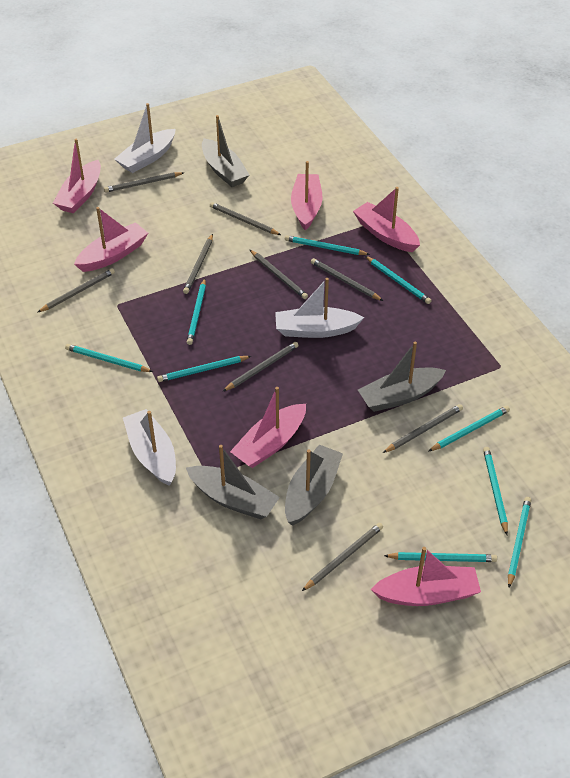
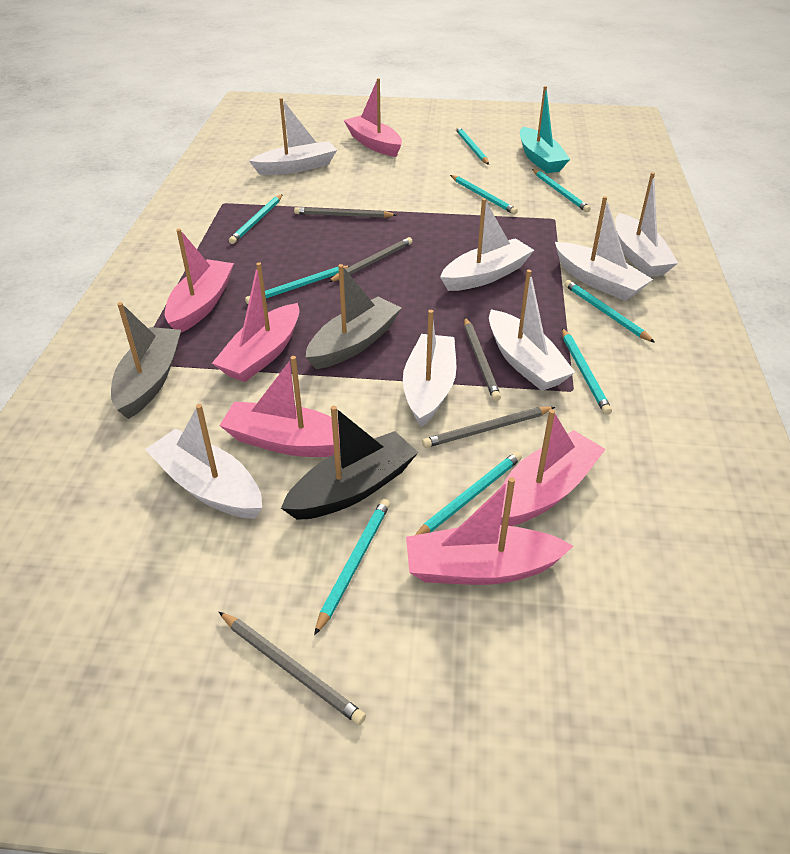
black boat: none = 0 -> [281,406,419,520] = 1
grey boat: [186,445,280,519] [202,115,249,187] [285,445,343,526] [358,342,446,412] = 4 -> [111,302,181,419] [306,264,402,369] = 2
grey pencil: [37,268,115,313] [104,172,184,193] [183,234,213,294] [210,202,281,235] [223,342,299,391] [250,250,308,299] [302,523,383,591] [311,258,383,301] [383,404,463,453] = 9 -> [219,612,366,725] [294,207,397,218] [328,237,412,282] [422,407,555,448] [464,318,501,401] = 5
turquoise boat: none = 0 -> [520,86,570,173] = 1
white boat: [115,103,176,173] [123,409,176,486] [275,278,364,338] = 3 -> [145,404,262,519] [249,98,337,175] [403,310,456,427] [440,198,534,291] [489,270,575,391] [555,196,653,301] [615,172,678,277] = 7

